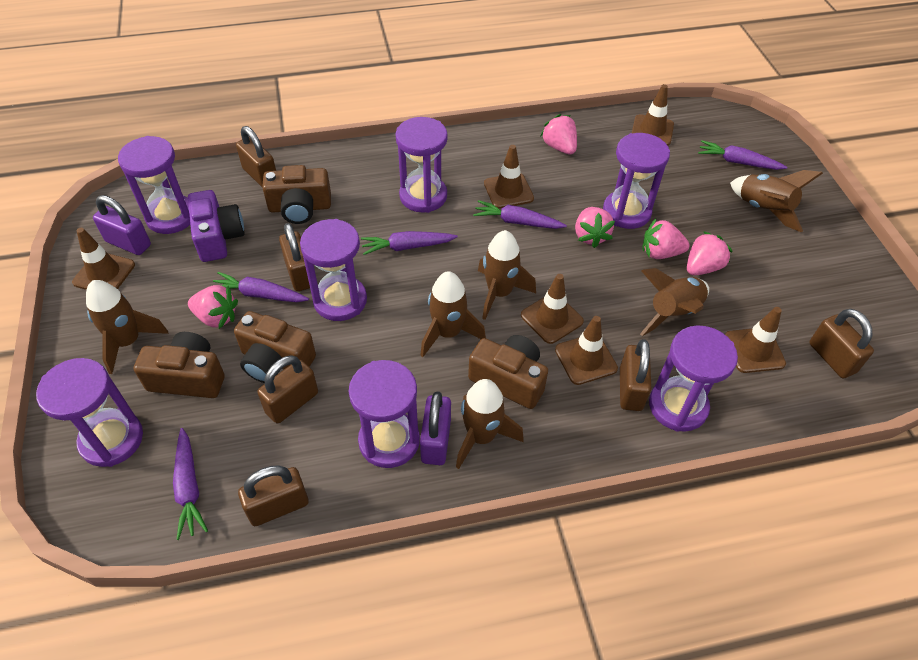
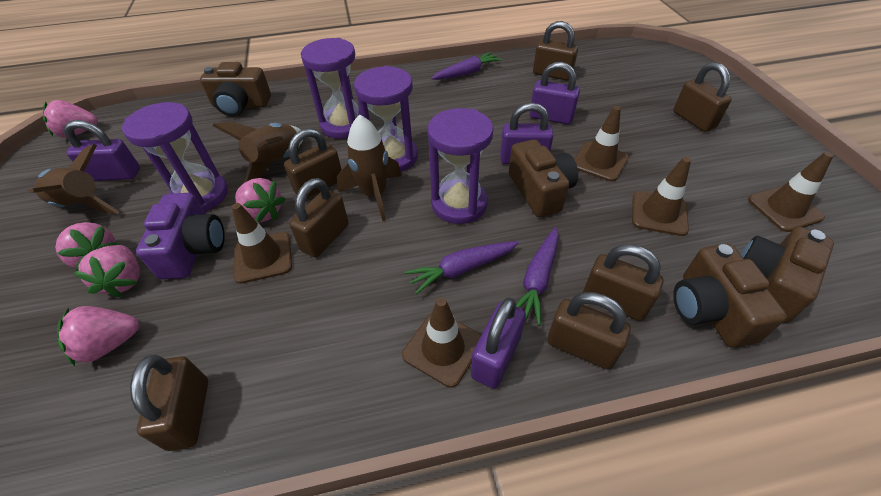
brown padlock: [236,126,276,187] [238,465,309,526] [257,356,318,423] [279,223,310,291] [620,339,651,411] [809,309,874,379] = 6 -> [130,355,208,451] [284,128,342,199] [289,178,349,257] [533,21,578,81] [547,292,631,370] [583,244,664,321] [673,62,732,132] = 7
brown rocket: [86,280,169,374] [420,271,486,357] [456,379,524,469] [478,230,536,320] [640,268,709,336] [730,170,823,232] = 6 -> [28,144,119,214] [213,122,303,183] [337,115,402,221] = 3
brown traffic cone: [72,228,135,290] [484,145,534,209] [521,274,584,344] [555,316,618,385] [632,84,674,146] [725,307,786,373] = 6 -> [232,203,292,284] [402,297,481,388] [574,106,629,182] [632,157,691,236] [748,152,834,232] = 5
purple carrot: [173,428,208,540] [213,272,309,302] [361,231,458,255] [473,200,567,229] [698,140,787,170] = 5 -> [405,241,519,295] [431,52,502,80] [516,227,559,326] = 3
purple hourglass: [36,358,143,467] [118,136,190,234] [300,219,367,321] [349,360,420,468] [396,117,448,213] [603,133,670,229] [649,325,738,432] = 7 -> [122,102,228,212] [301,38,361,139] [354,66,418,172] [427,108,493,224] = 4
purple padlock: [93,195,151,255] [420,391,451,465] = 2 -> [64,120,140,181] [471,297,526,389] [500,103,553,164] [530,62,580,125] = 4

